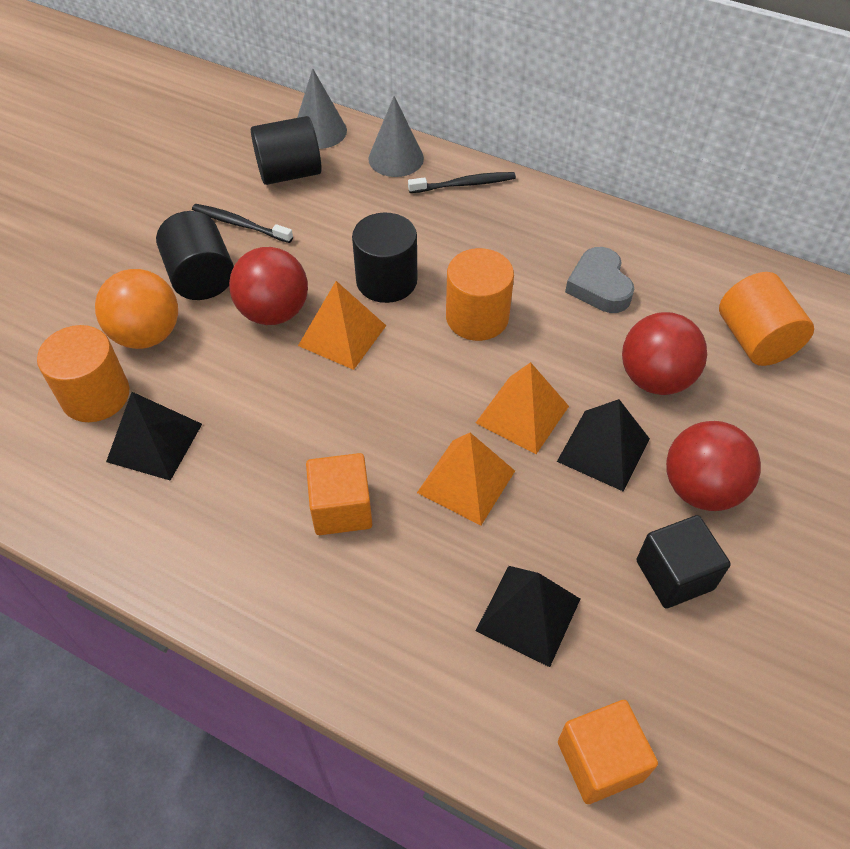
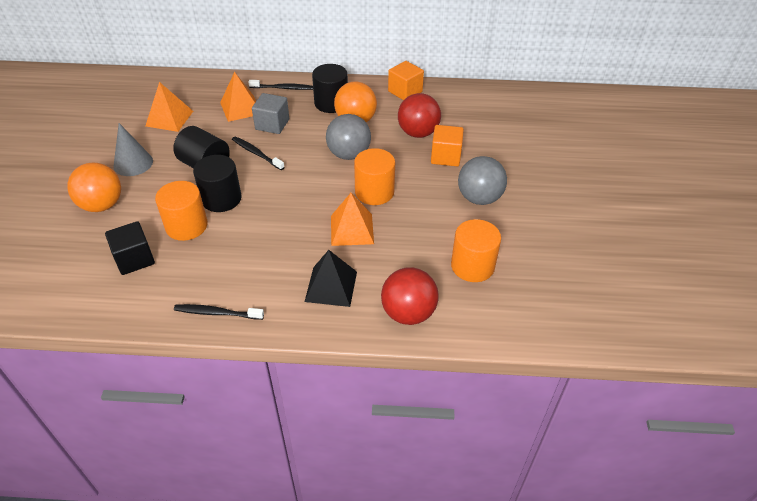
black pyramid: [106,392,202,481] [476,566,580,667] [557,399,650,492] = 3 -> [305,250,357,307] = 1
black toothbrush: [192,204,293,243] [408,172,516,193] = 2 -> [174,304,264,320] [232,136,285,170] [248,80,313,90] = 3
grey ball: none = 0 -> [326,114,371,160] [458,156,507,205] = 2
grey cone: [297,68,347,149] [368,96,424,177] = 2 -> [113,123,153,176] = 1
grey cube: none = 0 -> [252,93,289,134] = 1
grey heart: [565,247,634,313] = 1 -> none = 0
orange ball: [95,269,178,349] = 1 -> [67,162,121,212] [334,82,377,122] = 2
red ball: [229,247,308,325] [622,312,707,395] [666,421,761,511] = 3 -> [381,267,439,325] [398,93,441,138] = 2

